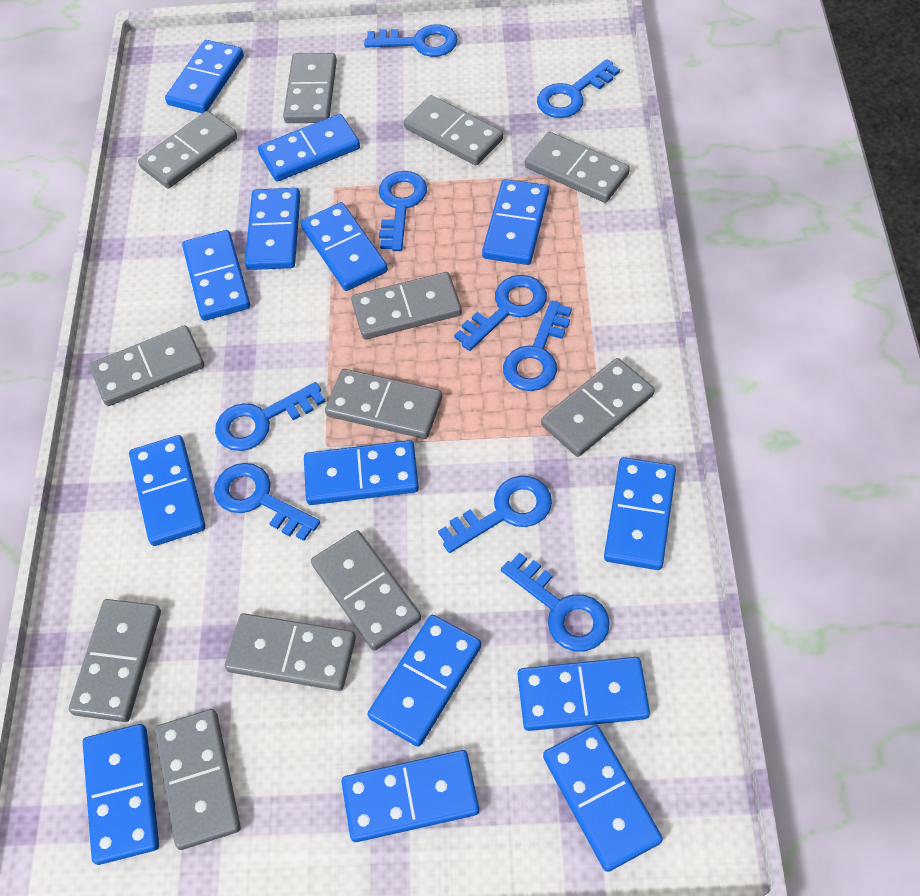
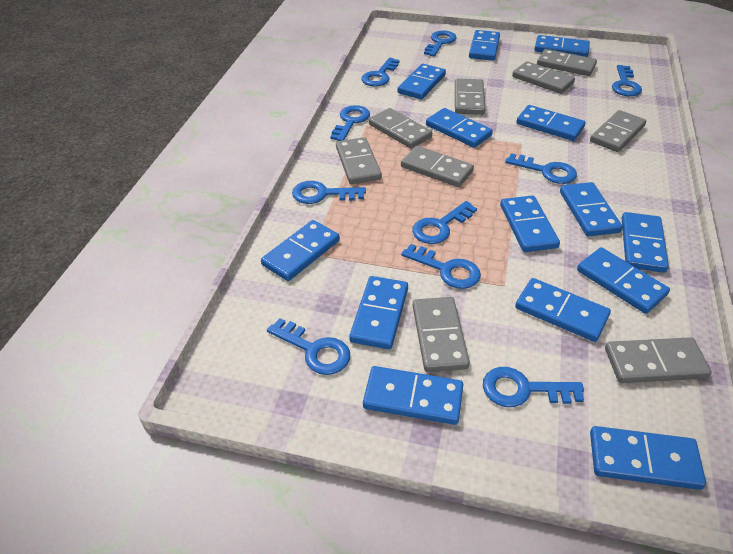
blue key: [214,463,320,541] [215,382,325,451] [364,24,458,57] [379,171,427,251] [438,476,552,553] [454,275,547,351] [501,553,610,651] [503,301,572,391] [537,59,620,118] = 9 -> [267,318,350,375] [292,181,366,204] [330,105,370,141] [361,57,400,87] [401,244,481,289] [412,201,477,244] [424,30,457,56] [483,367,584,407] [505,153,577,184] [612,65,642,96] = 10
grey domino: [69,599,161,722] [90,325,204,406] [138,111,237,188] [155,709,241,850] [225,613,356,691] [283,53,337,123] [311,530,421,651] [325,369,442,439] [351,272,462,340] [404,95,503,165] [525,132,630,203] [541,358,655,457] = 12 -> [336,137,382,184] [369,108,432,149] [401,146,474,187] [413,297,470,372] [455,78,485,115] [512,61,575,94] [537,49,597,76] [590,110,646,152] [605,337,712,383] = 9

